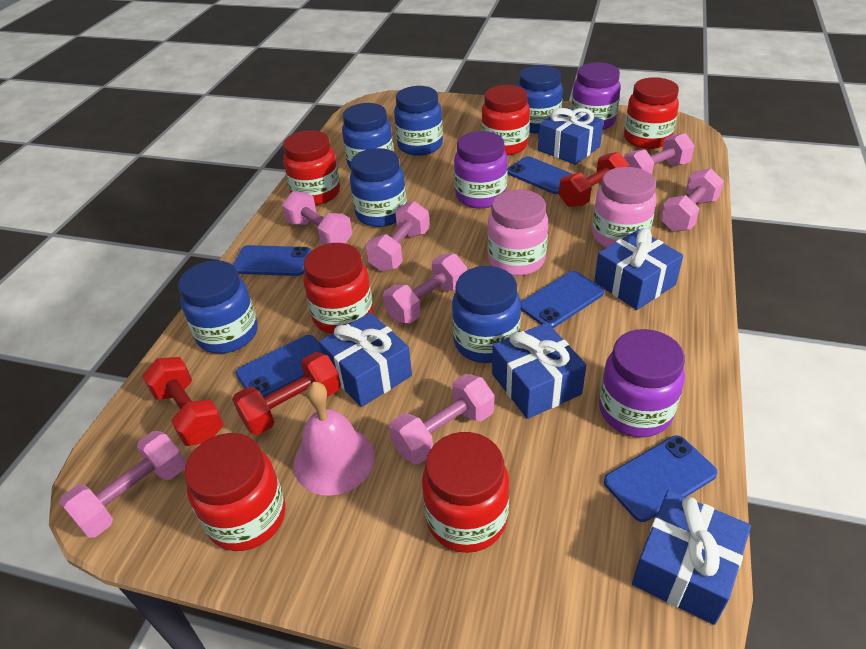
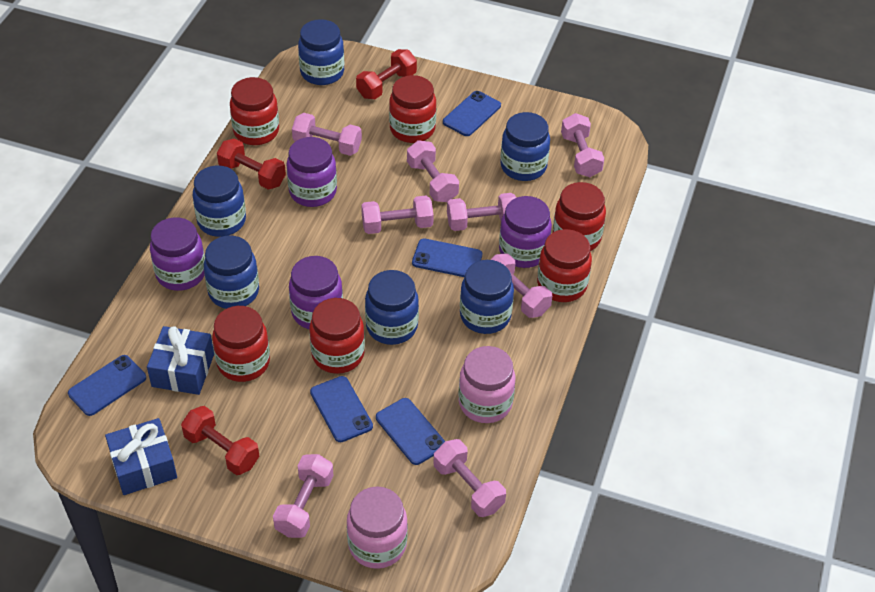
blue gift: [319,313,412,407] [492,323,586,419] [538,107,604,165] [594,228,683,310] [632,490,751,625] = 5 -> [105,418,177,495] [147,326,214,395] = 2
pink bell: [294,382,375,496] = 1 -> none = 0
pink dumbbell: [59,431,186,538] [282,192,352,245] [366,201,430,272] [383,254,467,324] [389,374,494,464] [624,133,695,175] [660,168,724,232] = 7 -> [273,454,334,538] [292,113,362,156] [361,196,434,234] [407,140,459,202] [434,439,506,517] [447,193,517,231] [491,254,552,318] [561,113,604,177] = 8
purple jar: [454,131,508,208] [571,62,621,130] [599,329,685,437] = 3 -> [150,217,205,291] [286,137,337,207] [289,256,343,329] [499,196,552,268] = 4

